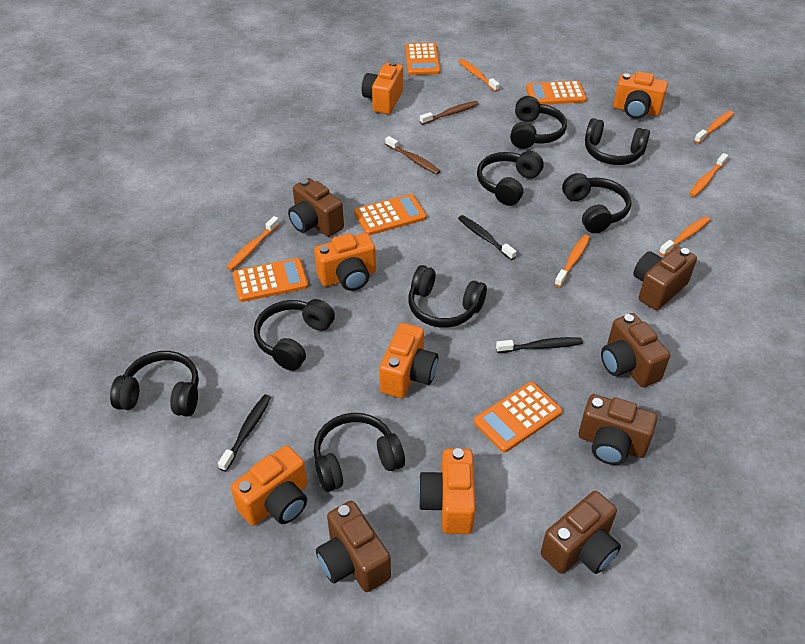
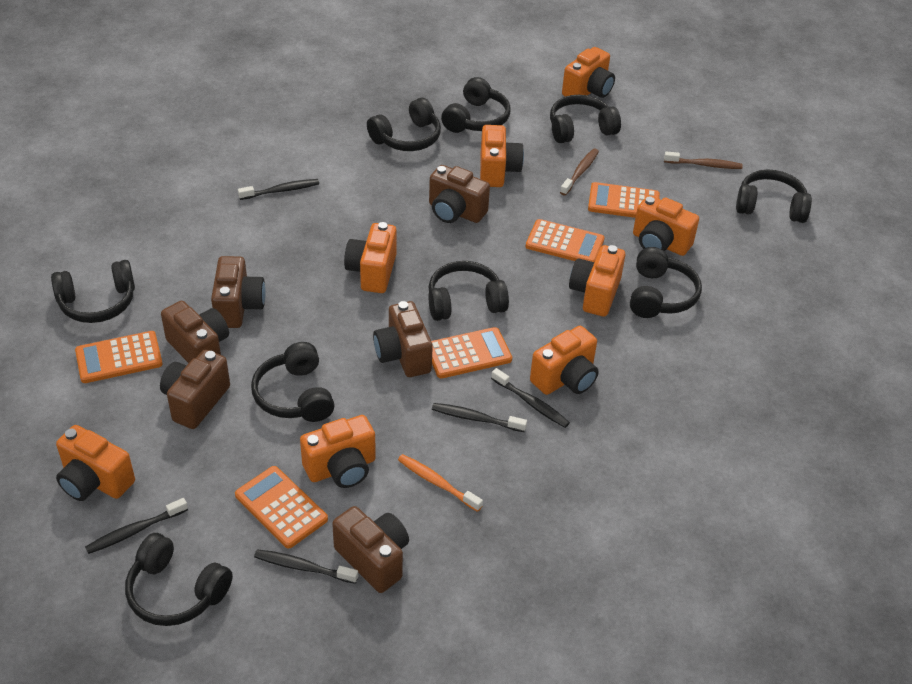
black headphones: [110,351,199,417] [254,299,335,371] [314,413,405,492] [408,265,487,328] [477,151,544,206] [510,96,567,149] [562,173,631,233] [585,118,650,165] = 8 -> [51,260,135,323] [125,533,233,626] [251,342,334,422] [367,98,441,151] [429,261,509,321] [441,77,511,133] [550,95,621,143] [630,247,702,318] [736,170,812,223] = 9
black toothbrush: [218,394,271,472] [458,215,517,260] [496,337,583,353] = 3 -> [85,498,188,554] [238,179,319,200] [254,549,358,584] [432,403,527,432] [491,368,570,428] = 5
orange camera: [231,445,307,526] [314,233,376,291] [362,61,403,114] [379,323,438,398] [418,448,476,534] [613,72,668,119] = 6 -> [56,425,135,501] [300,415,376,488] [344,222,397,293] [480,125,524,187] [530,326,599,395] [562,47,615,98] [569,245,625,317] [633,195,699,256] = 8
orange toothbrush: [227,216,279,270] [459,59,500,92] [554,235,590,287] [659,216,710,256] [689,153,728,197] [694,111,734,144] = 6 -> [398,454,483,512] = 1

